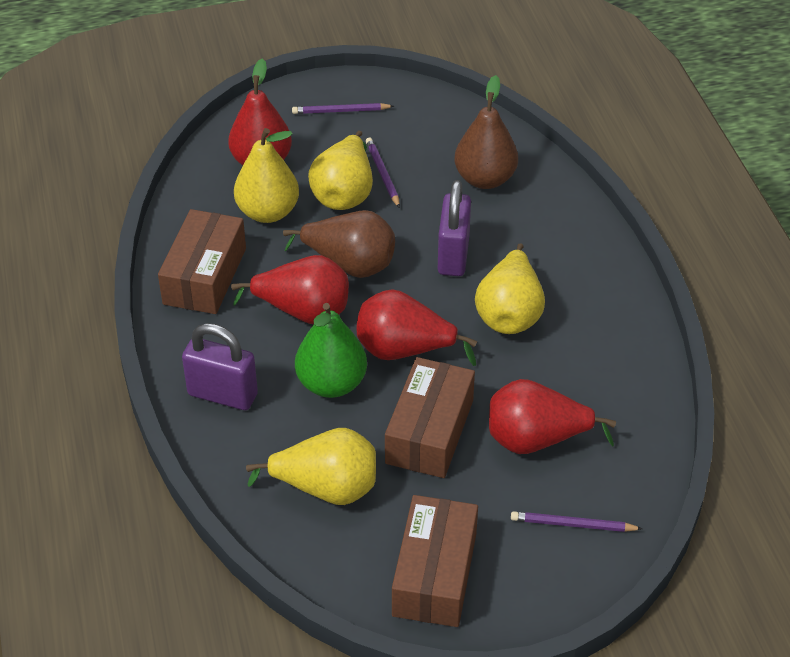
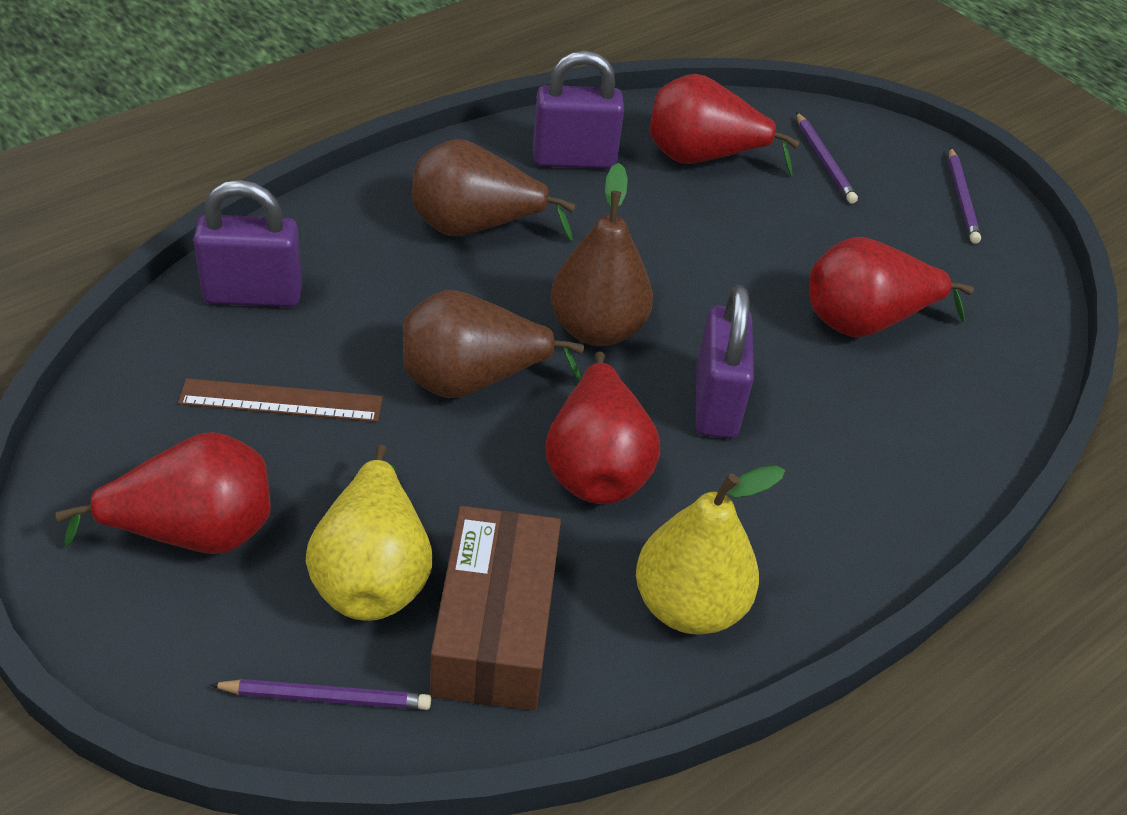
brown box: [158,209,246,314] [385,357,475,478] [392,495,478,627] = 3 -> [430,506,561,711] = 1
brown pear: [283,210,395,278] [455,75,518,189] = 2 -> [403,290,584,398] [412,139,575,241] [550,163,653,346] = 3
brown ruler: none = 0 -> [178,378,383,422] = 1
green pear: [295,303,367,398] = 1 -> none = 0
purple padlock: [182,323,258,410] [438,180,471,276] = 2 -> [193,180,302,307] [533,51,624,169] [696,285,754,439] = 3
yellow pear: [234,128,299,223] [246,428,376,505] [308,131,373,210] [475,243,545,334] = 4 -> [306,445,432,621] [636,465,785,635] = 2

